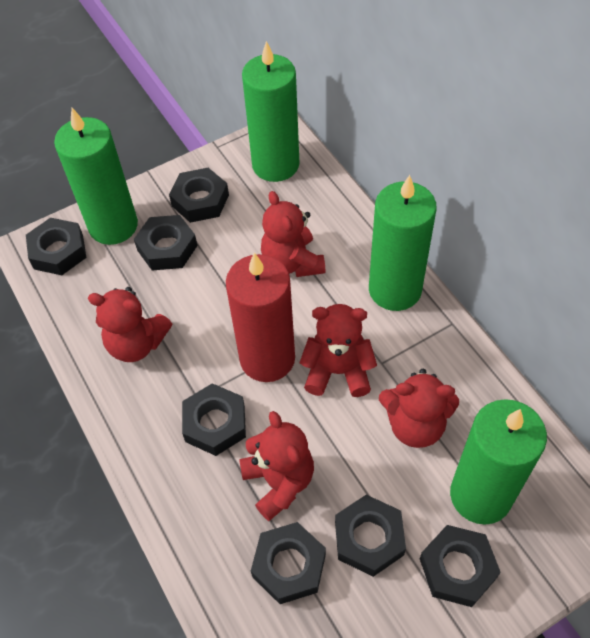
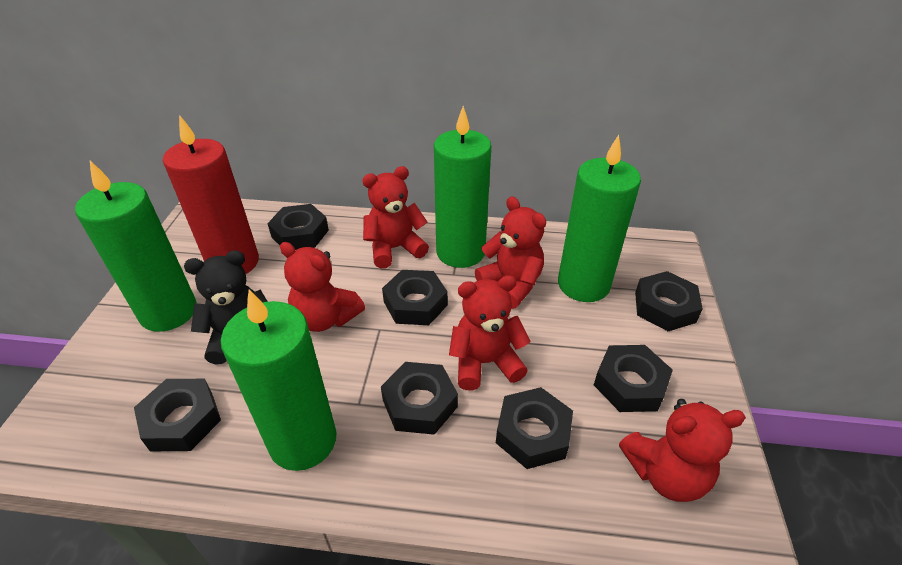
black teddy bear: none = 0 -> [184,250,268,364] = 1

